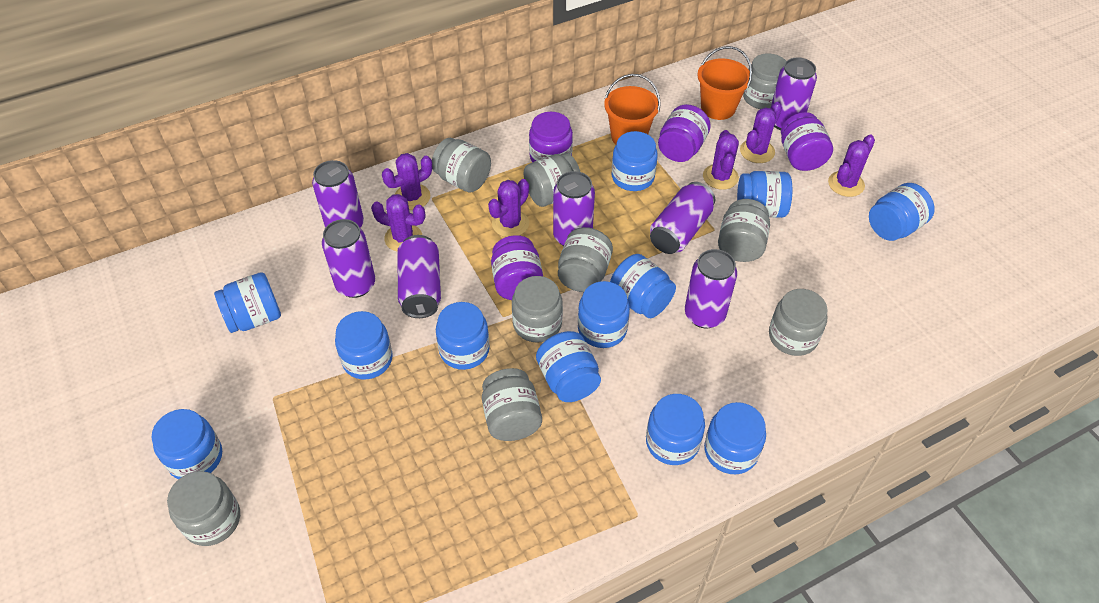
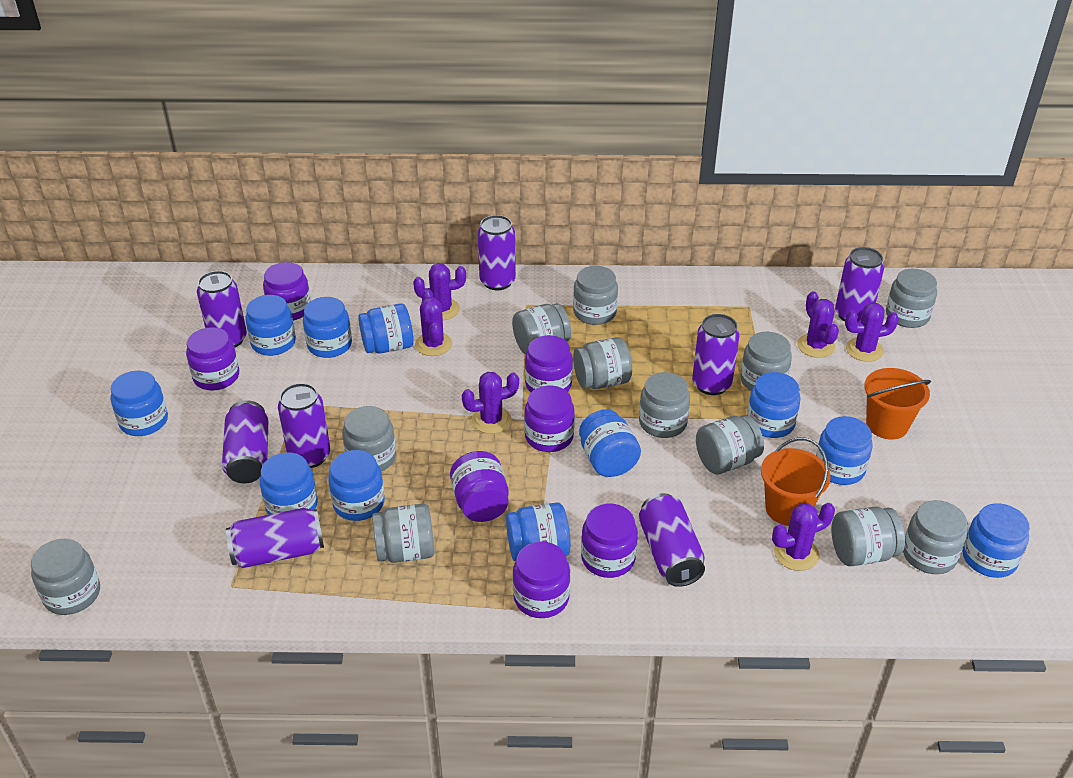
blue jar: [152,409,222,479] [214,272,281,333] [335,311,393,379] [436,302,490,370] [536,331,601,402] [578,281,630,348] [610,254,676,318] [612,131,658,191] [646,394,705,465] [704,402,766,474] [737,171,792,218] [869,183,935,241] = 12 -> [110,371,168,436] [245,295,296,356] [260,452,318,515] [303,297,352,358] [328,450,385,521] [358,303,413,354] [506,502,570,561] [579,409,641,477] [747,372,801,438] [816,416,873,485] [962,503,1030,578] = 11
grey jar: [167,471,240,546] [432,138,491,192] [482,368,542,441] [512,276,563,343] [524,153,580,207] [558,227,613,292] [718,199,770,262] [743,53,786,109] [769,289,828,356] = 9 -> [31,539,100,615] [342,406,396,471] [372,503,434,563] [512,303,571,355] [573,266,618,325] [573,337,632,389] [639,372,690,438] [696,415,764,474] [741,332,792,391] [831,506,905,566] [886,269,937,328] [903,500,967,574] = 12
purple can: [312,160,364,228] [322,219,375,298] [397,235,441,318] [553,171,595,246] [650,182,715,254] [685,249,737,328] [771,58,817,131] = 7 -> [197,271,247,347] [222,400,268,484] [226,508,324,568] [278,383,330,468] [478,215,516,290] [639,493,705,587] [692,314,740,395] [835,247,884,322] = 8
purple jar: [491,235,543,300] [529,112,573,162] [658,104,711,162] [781,112,833,171] = 4 -> [186,327,239,390] [263,262,311,321] [450,451,508,522] [513,542,570,618] [524,386,575,452] [525,335,573,393] [581,504,638,578] = 7

